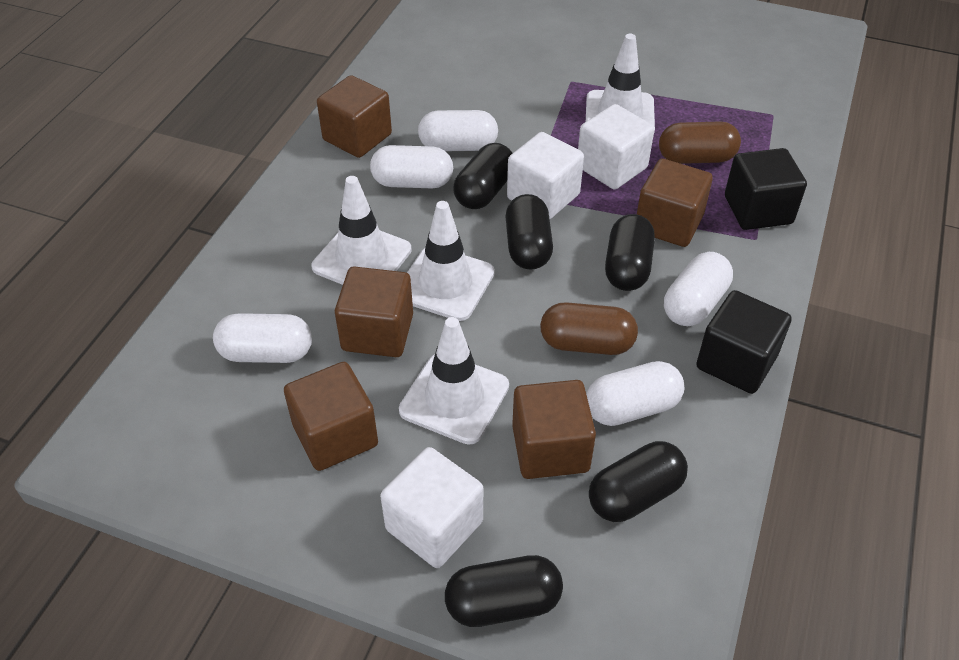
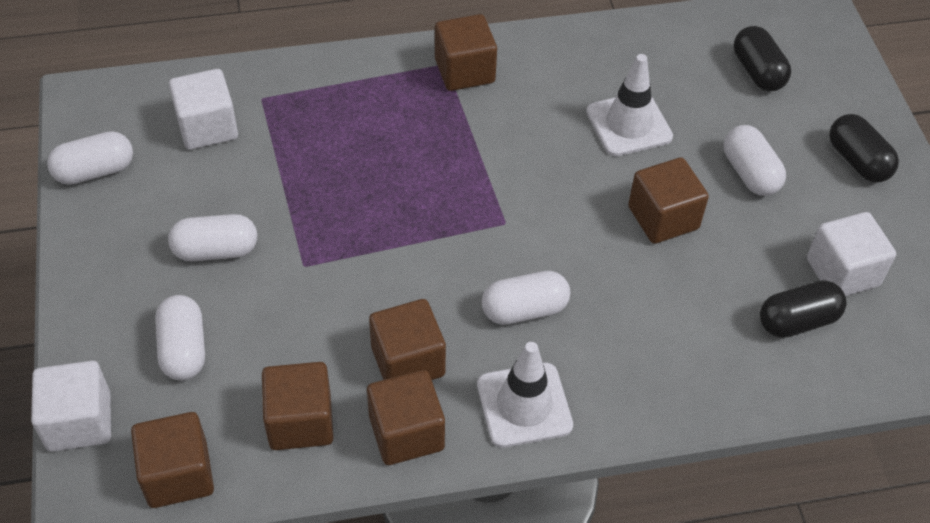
black capsule: [445,555,563,627] [453,143,512,209] [506,194,553,270] [589,441,688,522] [605,214,655,291] = 5 -> [734,26,791,91] [760,280,846,338] [829,114,899,182] = 3
black cube: [696,290,792,394] [725,148,807,230] = 2 -> none = 0
brown capsule: [540,302,638,355] [659,121,741,164] = 2 -> none = 0
brown cube: [284,362,378,471] [317,75,392,158] [335,267,413,357] [512,380,596,479] [637,159,713,247] = 5 -> [131,412,214,508] [262,362,334,450] [367,370,445,465] [369,299,446,380] [435,14,497,91] [628,157,709,244] = 6
white traffic cone: [312,176,412,285] [399,317,509,445] [407,201,495,321] [586,34,655,132] = 4 -> [477,342,573,448] [586,54,673,156] = 2

